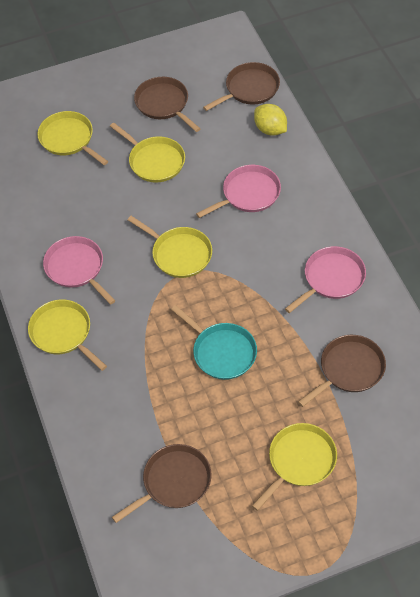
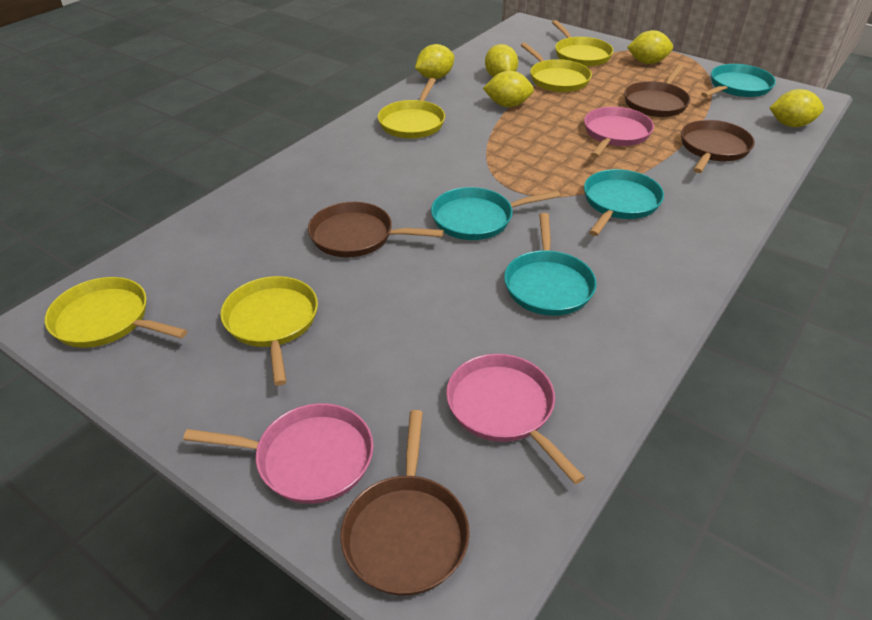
turquoise pan: [171,305,257,380] = 1 -> [431,187,560,240] [504,213,597,316] [584,169,664,236] [701,64,776,97] = 4
yellow lemon: [254,104,287,136] = 1 -> [415,44,454,79] [483,71,534,107] [485,44,518,77] [627,30,673,64] [770,89,824,127] = 5

